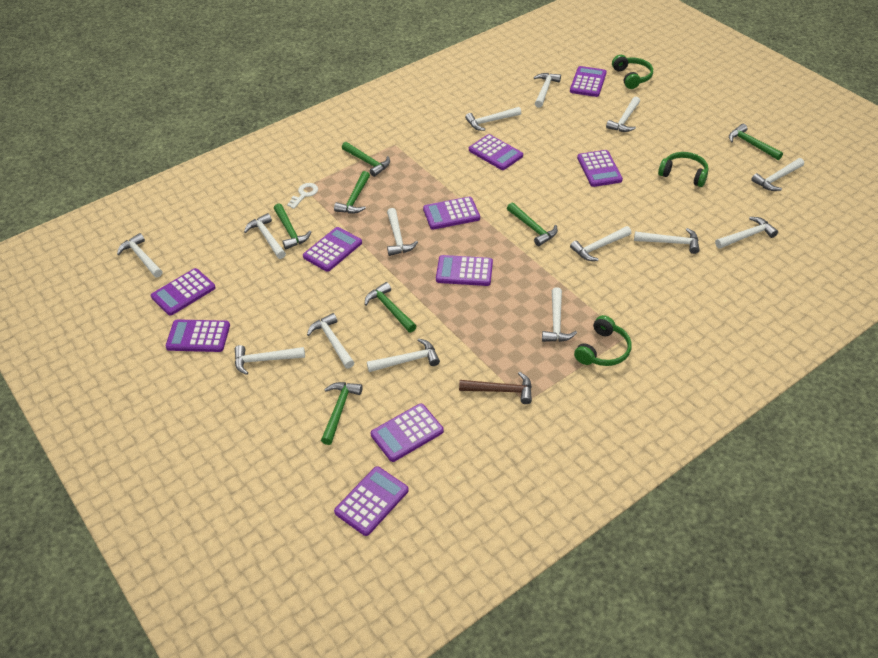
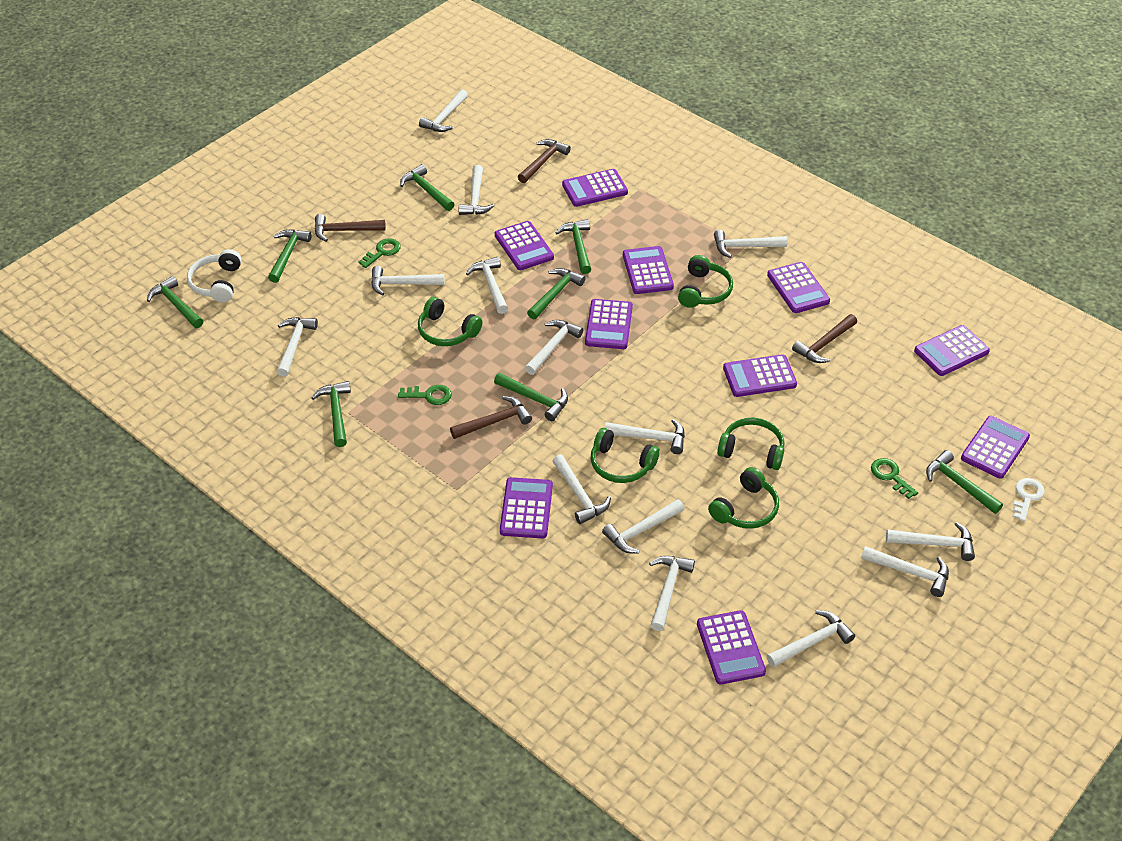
brown hammer: [459,372,532,404] = 1 -> [315,214,386,241] [450,396,532,439] [518,139,571,183] [792,314,857,363] = 4
green hammer: [274,203,311,249] [321,382,363,445] [334,171,370,213] [342,142,390,177] [365,282,416,333] [507,203,558,246] [729,124,783,160] = 7 -> [147,276,203,328] [268,229,312,283] [311,381,351,447] [400,164,454,211] [494,373,568,421] [527,268,585,320] [556,219,591,274] [926,450,1003,514] = 8
green headphones: [574,315,632,366] [612,55,653,89] [658,152,709,187] = 3 -> [418,297,482,346] [591,428,660,483] [678,255,733,308] [708,467,779,529] [717,418,784,470] = 5
green key: none = 0 -> [359,238,401,268] [398,385,452,405] [871,458,918,499] = 3
white headphones: none = 0 -> [187,249,242,302] = 1

